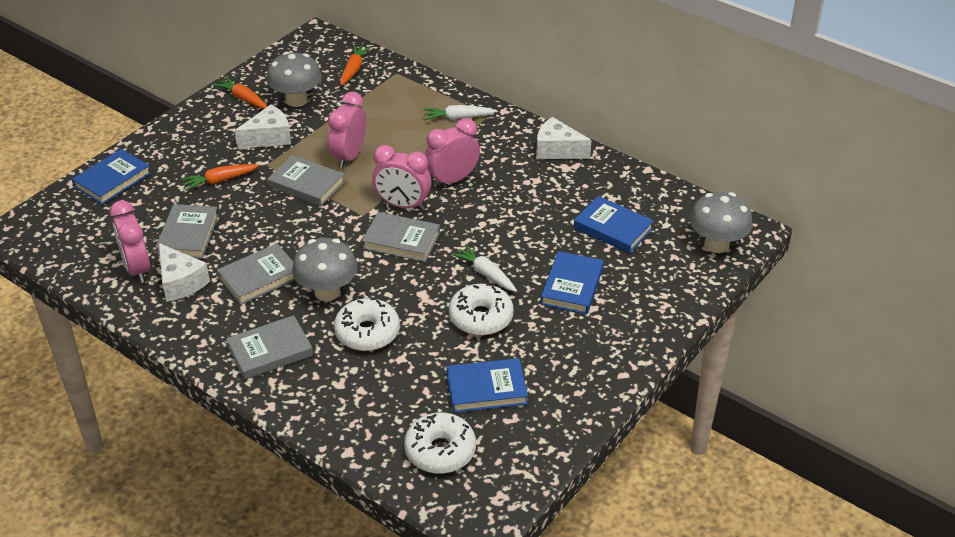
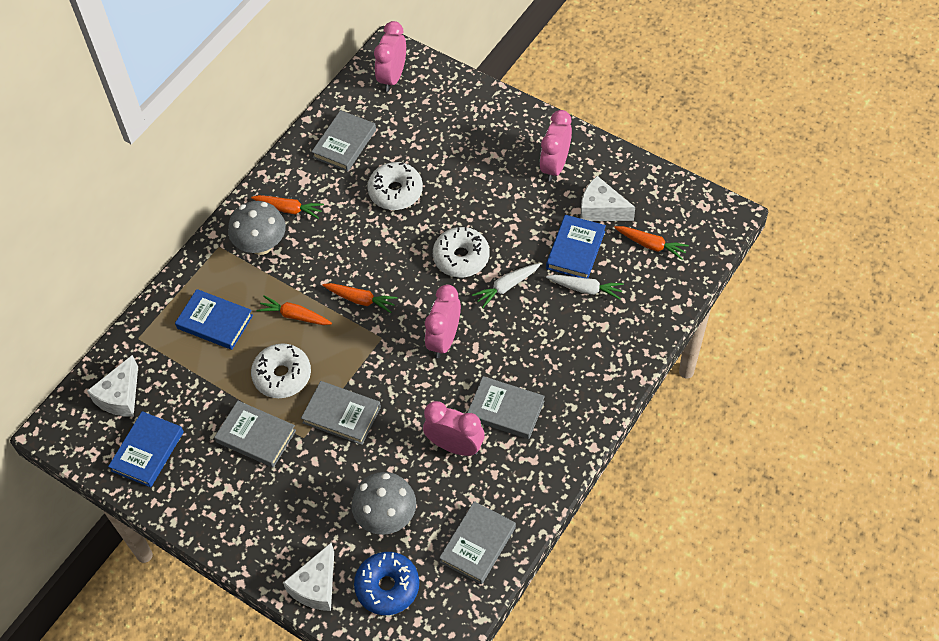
blue book: [72,149,151,205] [446,358,528,413] [541,251,604,314] [574,196,654,253] = 4 -> [108,411,184,487] [175,289,253,350] [546,215,606,278] = 3
blue donut: none = 0 -> [354,552,419,615] = 1
grey mushroom: [267,52,322,107] [292,238,358,301] [689,192,753,253] = 3 -> [228,201,286,255] [351,472,416,535] = 2
orange carrot: [181,164,259,191] [213,77,268,109] [340,45,371,86] = 3 -> [251,195,324,219] [257,295,332,325] [322,283,397,313] [614,226,689,260] = 4

